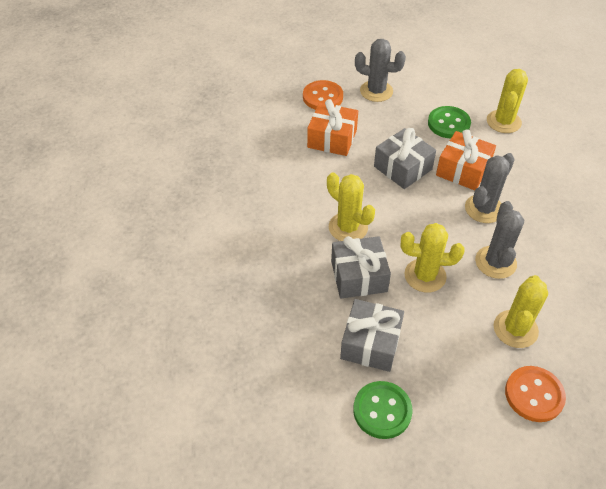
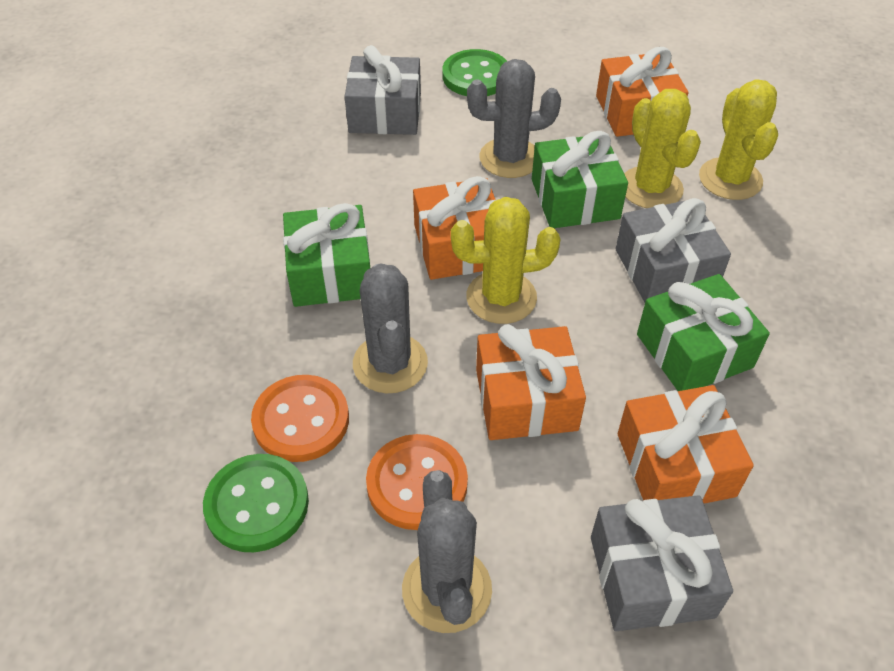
green gift: none = 0 -> [283,203,370,307] [532,131,628,228] [637,274,770,391] = 3
orange gift: [307,99,358,156] [436,129,496,190] = 2 -> [413,176,496,280] [476,324,586,440] [596,47,688,137] [618,385,754,504] = 4
yellow cactus: [327,172,375,241] [401,223,465,293] [487,69,528,133] [494,275,548,348] = 4 -> [451,197,561,324] [624,89,701,208] [699,79,778,200] = 3

